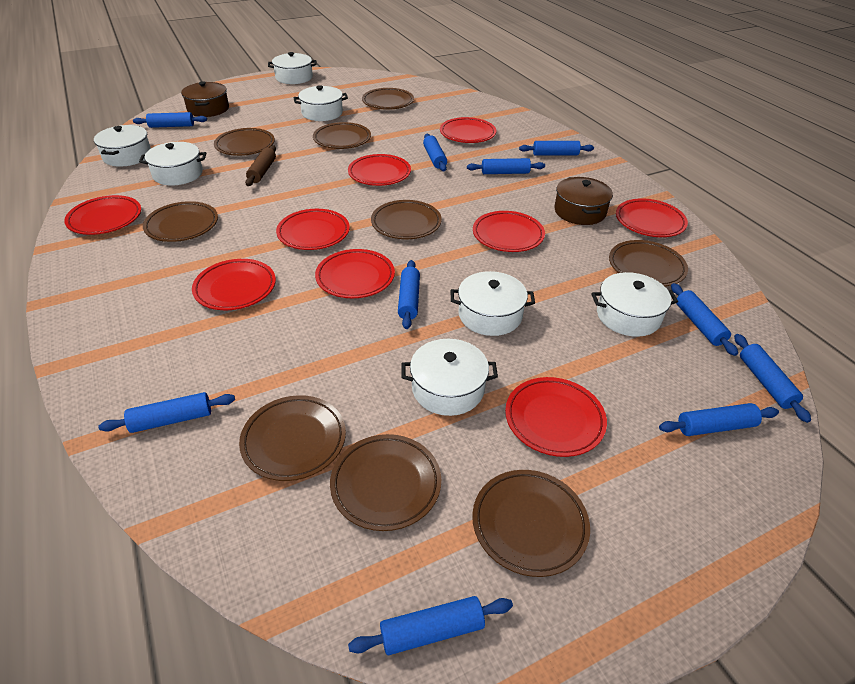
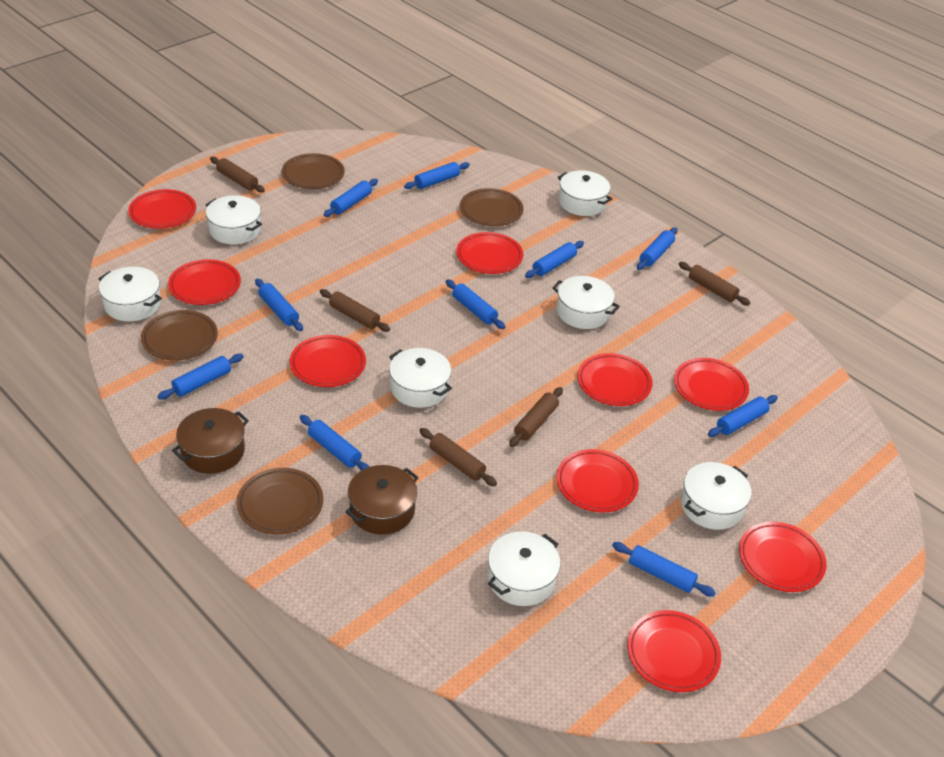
brown plate: [143,201,218,242] [214,128,275,156] [239,395,346,481] [313,122,371,149] [330,434,441,531] [362,88,414,110] [371,200,442,239] [472,470,590,577] [609,240,688,287] = 9 -> [141,310,218,360] [237,468,323,534] [282,153,345,189] [460,188,523,226] = 4
brown rolling pin: [245,145,276,186] = 1 -> [210,157,265,192] [320,289,390,332] [419,428,497,486] [509,387,563,447] [679,262,750,306] = 5

